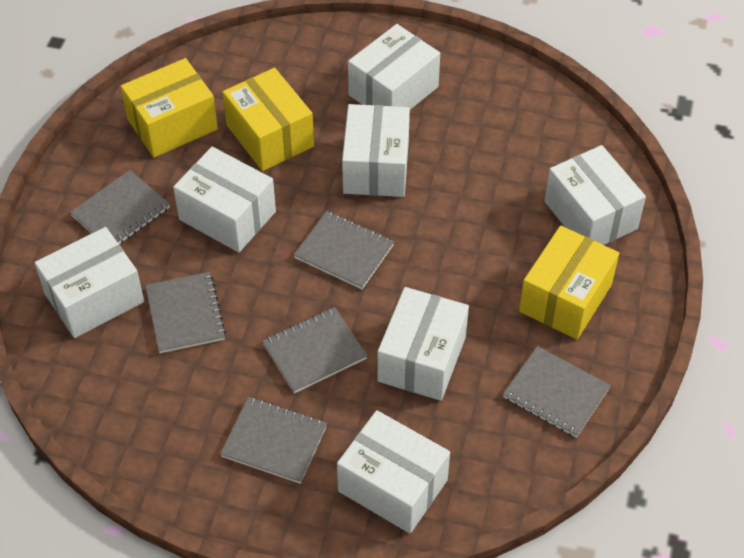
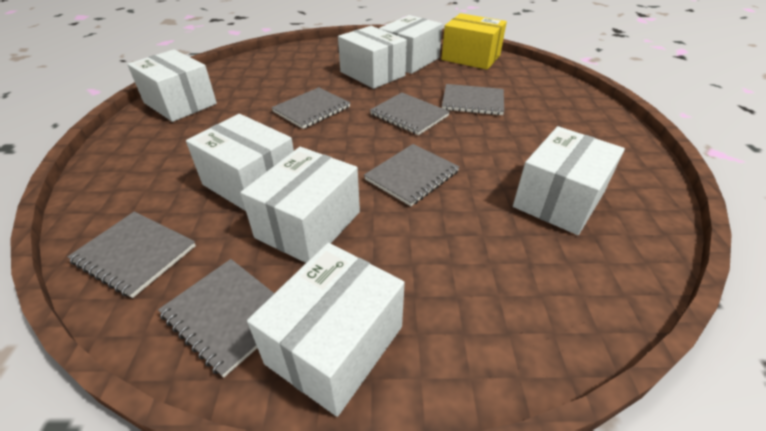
yellow box: [121,58,218,158] [223,68,314,171] [519,226,619,339] = 3 -> [441,13,507,70] = 1

